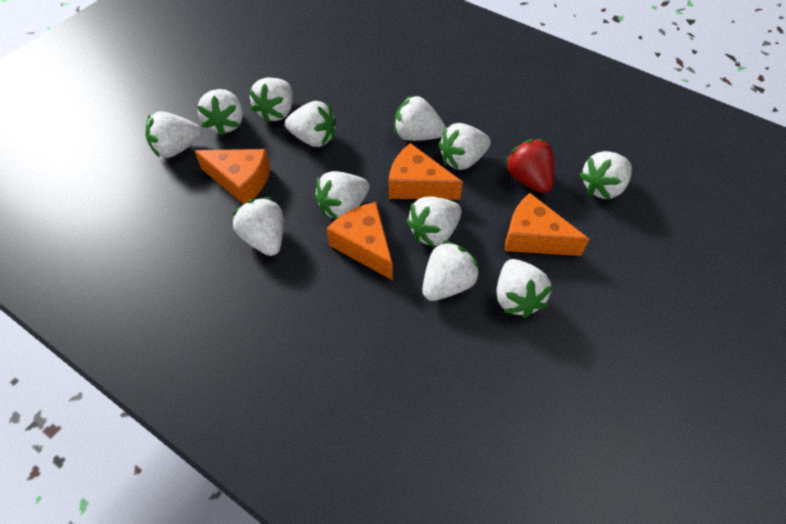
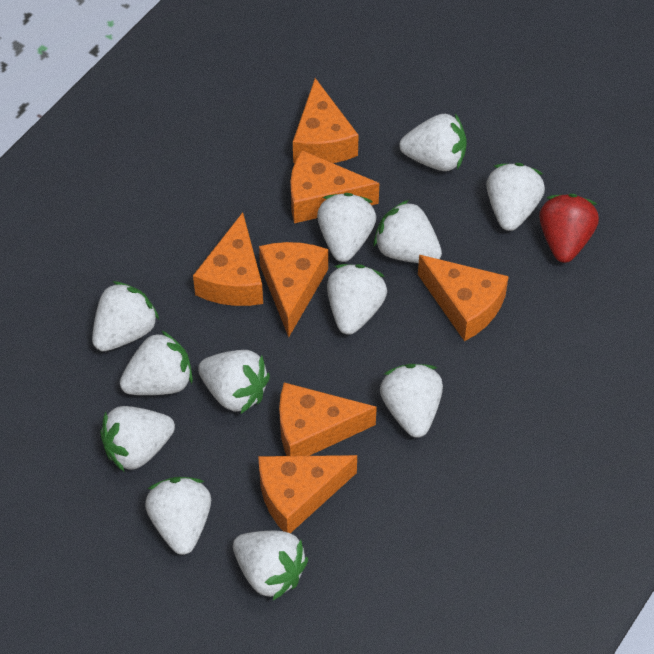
orange cheese: [195,149,271,204] [327,202,393,280] [389,143,463,200] [505,193,589,256] = 4 -> [193,212,263,306] [258,455,357,533] [259,242,328,337] [279,382,377,456] [291,150,379,223] [293,78,359,163] [418,255,509,341] = 7

